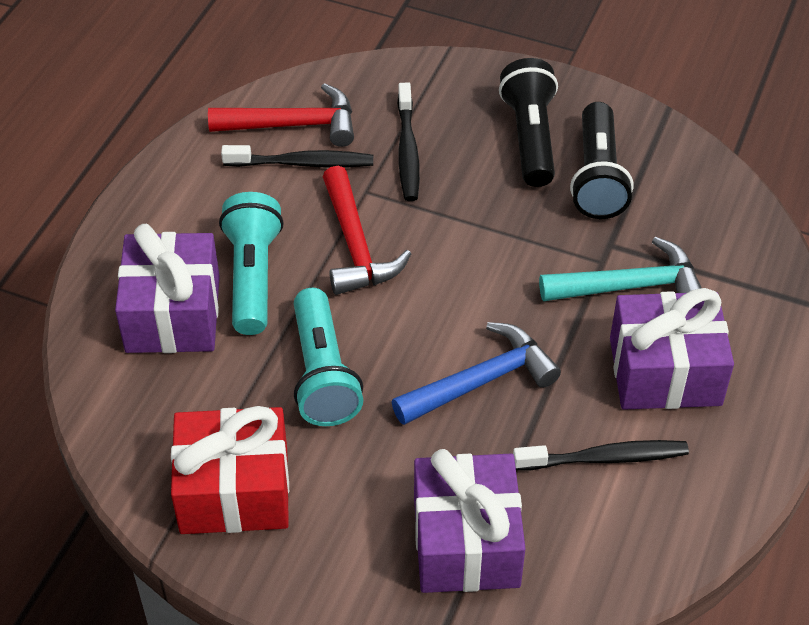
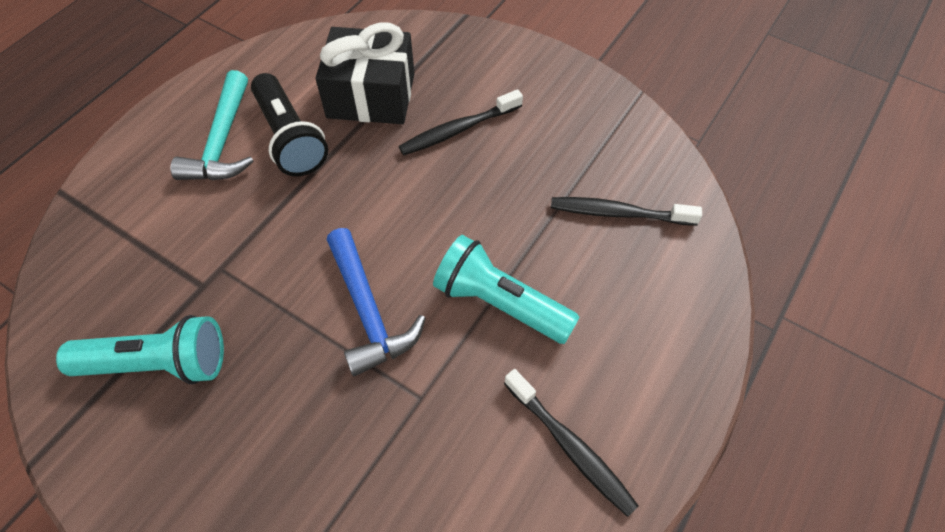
black flashlight: [499,58,558,187] [570,102,633,219] = 2 -> [251,73,328,176] = 1
black gift: none = 0 -> [315,22,415,124] = 1
purple gift: [115,224,220,353] [414,449,526,593] [610,288,734,410] = 3 -> none = 0
red gift: [171,406,289,534] = 1 -> none = 0
red hammer: [208,83,354,147] [323,166,411,295] = 2 -> none = 0

